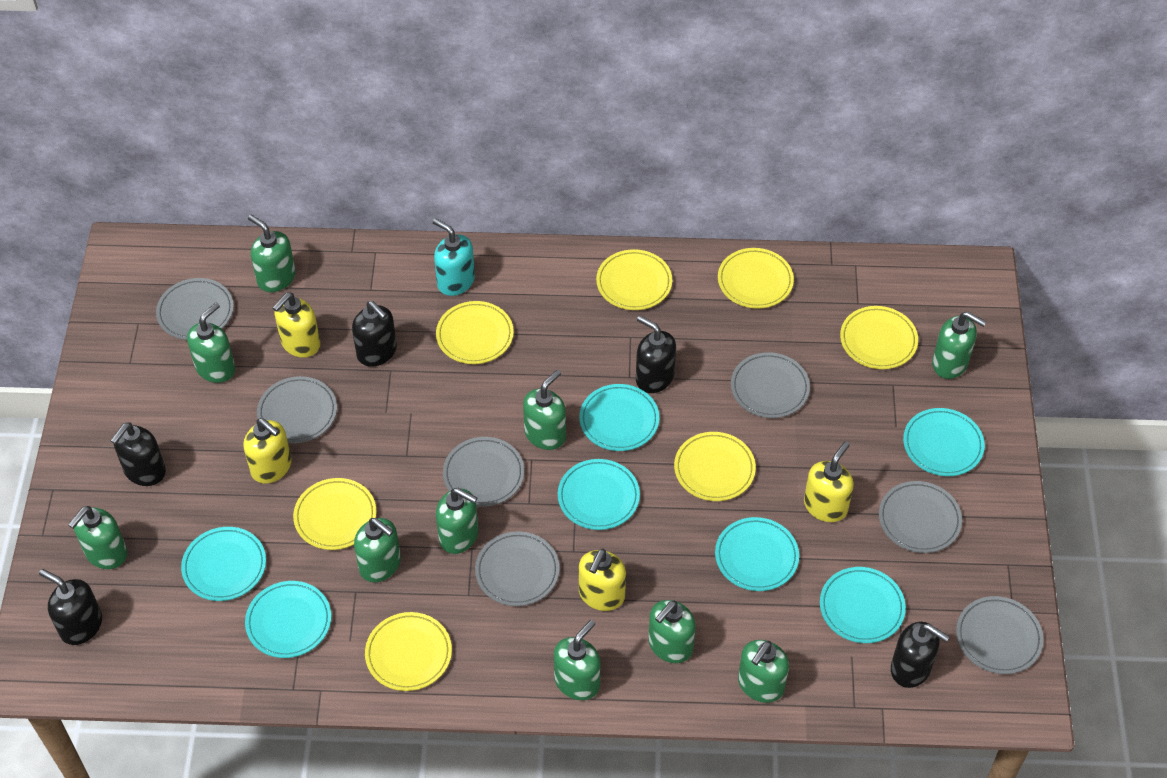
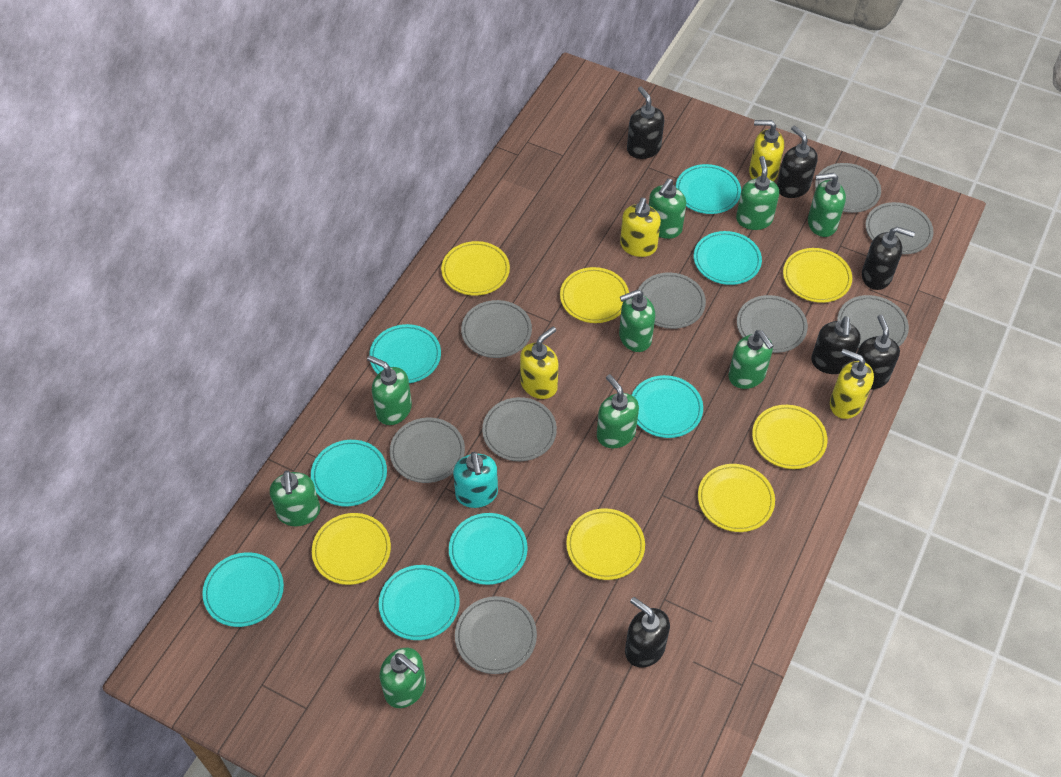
black soap dispenser: [39,569,102,645] [111,422,166,486] [352,301,397,367] [636,316,676,393] [891,622,950,688] = 5 -> [625,597,670,668] [627,86,664,159] [777,126,818,198] [811,316,861,374] [854,315,900,390] [862,227,915,290] = 6
green soap dispenser: [68,506,127,569] [187,303,235,383] [248,215,296,292] [354,518,401,582] [436,488,478,554] [523,370,566,450] [554,620,600,700] [648,600,696,663] [738,640,789,703] [932,312,987,379] = 10 -> [270,470,320,526] [367,355,412,425] [380,648,426,708] [597,374,639,448] [619,290,655,352] [649,178,686,239] [728,330,773,389] [736,156,779,230] [808,173,846,237] = 9
grey plate: [156,278,234,340] [257,376,337,443] [443,437,524,507] [475,531,560,606] [731,352,810,418] [879,481,962,553] [956,596,1043,674] = 7 -> [390,418,465,483] [455,596,537,674] [461,300,532,358] [482,397,557,461] [638,272,706,329] [737,295,808,353] [815,163,881,213] [837,295,909,348] [865,202,934,254] = 9
turquoise plate: [181,527,266,601] [245,581,331,658] [558,459,640,530] [579,384,659,451] [715,517,799,591] [820,567,906,643] [903,408,985,476] = 7 -> [202,552,284,627] [311,440,387,506] [369,324,441,383] [379,565,460,640] [449,513,528,585] [632,375,703,438] [675,164,741,214] [694,231,762,285] = 8

